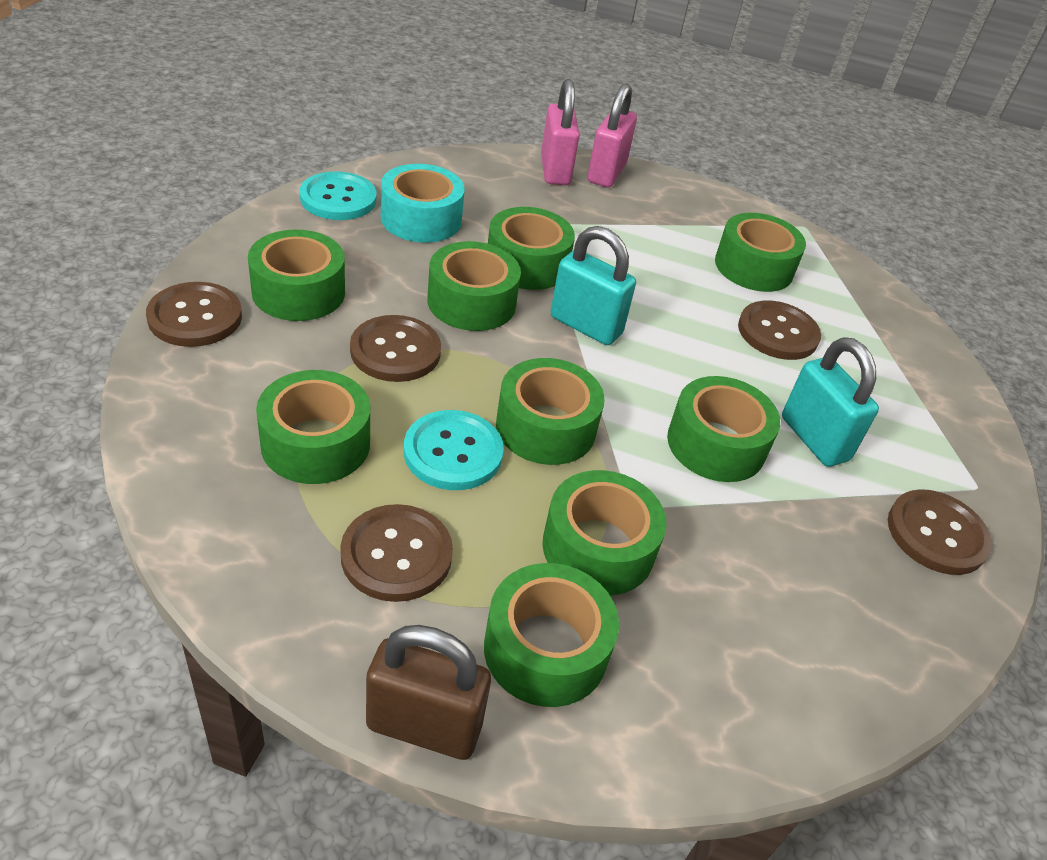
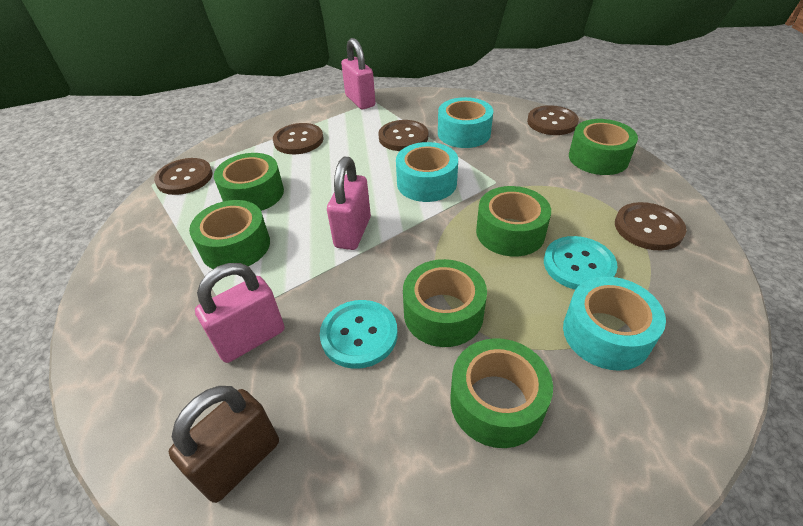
green tape: [248,229,345,321] [256,370,370,484] [427,241,521,331] [484,563,619,707] [488,207,575,290] [496,358,605,465] [542,470,666,595] [667,376,780,482] [715,213,806,292] = 9 -> [189,200,270,269] [214,153,284,211] [403,259,487,347] [450,338,553,448] [476,186,551,257] [569,119,638,175] = 6
pink padlock: [541,79,580,185] [588,83,637,188] = 2 -> [195,263,285,363] [327,157,371,250] [341,38,375,109] = 3
turquoise padlock: [550,226,636,345] [782,337,879,467] = 2 -> none = 0
turquoise tape: [381,164,465,243] = 1 -> [396,142,458,202] [438,97,493,148] [563,276,666,371] = 3

